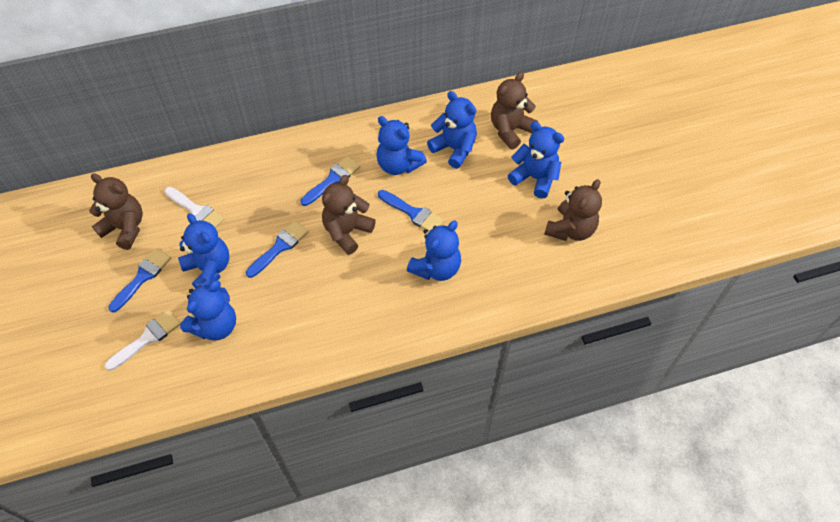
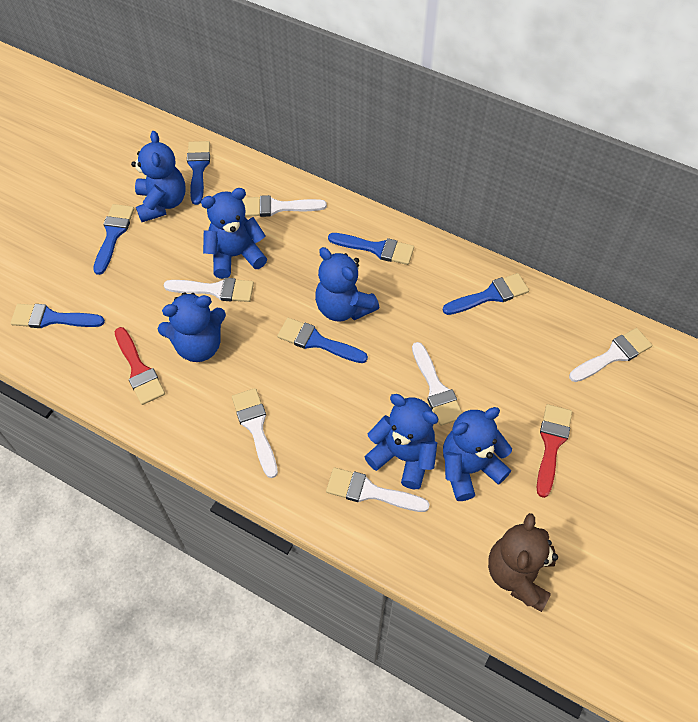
blue brush: [108,248,171,312] [246,221,309,278] [300,156,360,206] [378,190,444,231] = 4 -> [11,304,105,328] [93,204,134,275] [187,141,210,205] [277,318,368,363] [328,233,414,265] [442,273,529,315] = 6
brown teddy bear: [89,173,143,250] [322,175,376,255] [491,72,538,149] [544,179,602,241] = 4 -> [488,513,558,612] = 1
red brush: none = 0 -> [115,327,165,405] [537,404,572,498] = 2
white brush: [105,310,181,371] [164,187,225,228] = 2 -> [164,278,254,302] [232,388,278,478] [243,195,327,217] [326,467,430,512] [412,342,462,426] [569,328,652,382] = 6

